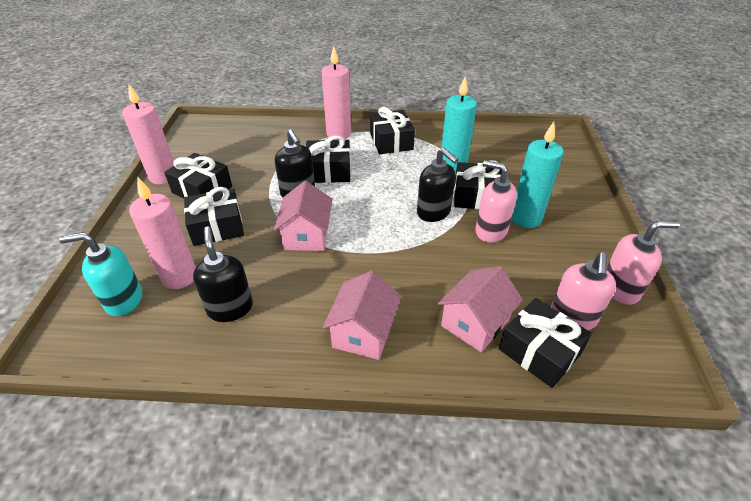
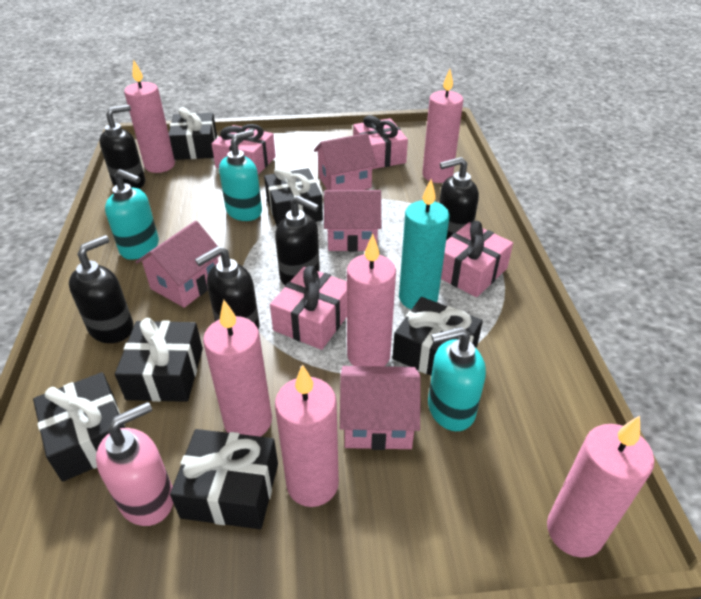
black soap dispenser: [193,226,253,322] [275,129,315,197] [417,148,459,222] = 3 -> [69,235,133,343] [100,105,145,189] [195,246,260,330] [275,196,320,285] [439,157,479,240] = 5
pink candle: [122,83,174,185] [129,177,196,289] [322,46,351,140] = 3 -> [124,60,175,173] [203,300,272,437] [275,364,339,507] [347,234,396,366] [422,69,463,183] [547,416,654,558] = 6
pink gift: none = 0 -> [211,124,276,175] [270,266,347,350] [353,115,408,169] [441,221,513,297] = 4
pink house: [274,181,332,251] [323,271,401,360] [438,266,523,352] = 3 -> [136,221,221,308] [314,133,377,190] [324,190,381,252] [340,366,421,450] = 4
pink soap dispenser: [475,160,517,243] [551,253,616,330] [606,221,680,305] = 3 -> [96,402,173,526] = 1
turquoise candle: [441,76,477,175] [512,122,564,228] = 2 -> [399,179,449,309] = 1
turquoise soap dispenser: [59,232,142,316] = 1 -> [105,169,159,260] [219,130,262,221] [428,327,486,431] = 3

